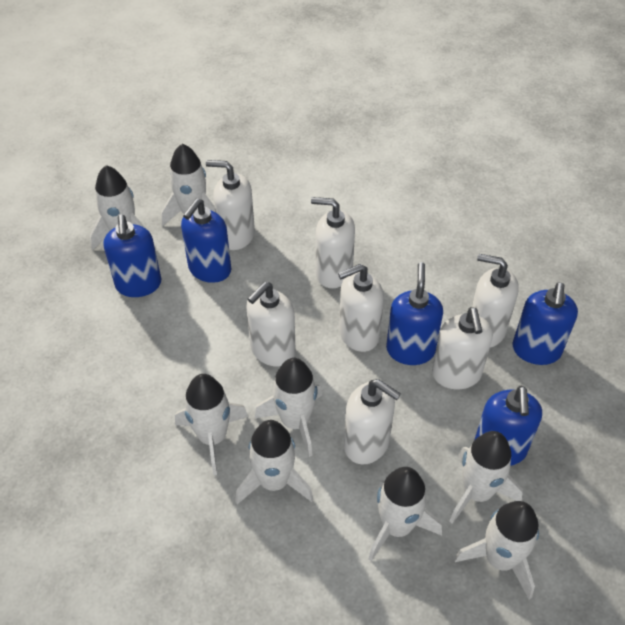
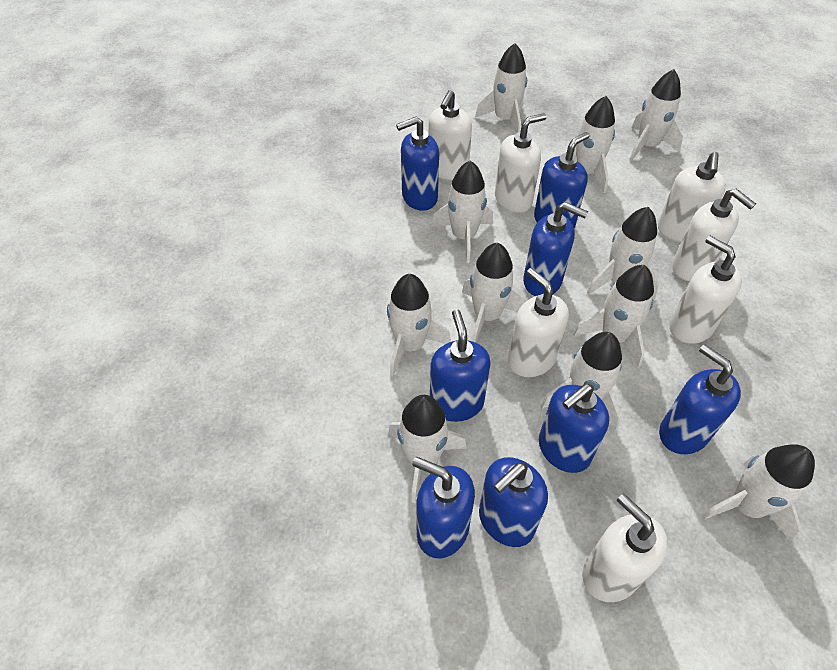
blue soap dispenser: [103,215,161,297] [181,199,231,283] [386,262,443,365] [474,386,542,466] [512,282,578,365] = 5 -> [396,116,439,211] [412,457,475,558] [430,309,491,422] [479,457,548,547] [523,202,588,296] [534,132,590,228] [539,384,609,473] [659,344,741,454] = 8
white rocket: [90,165,146,250] [161,144,215,226] [175,374,248,475] [235,420,313,504] [255,358,322,457] [368,467,442,561] [449,431,523,524] [454,501,539,599] = 8 -> [387,274,451,377] [388,395,467,503] [431,161,493,263] [462,242,526,343] [475,43,527,133] [541,332,622,431] [560,96,615,193] [573,265,654,368] [587,207,659,300] [629,69,683,161] [702,444,815,542] = 11

